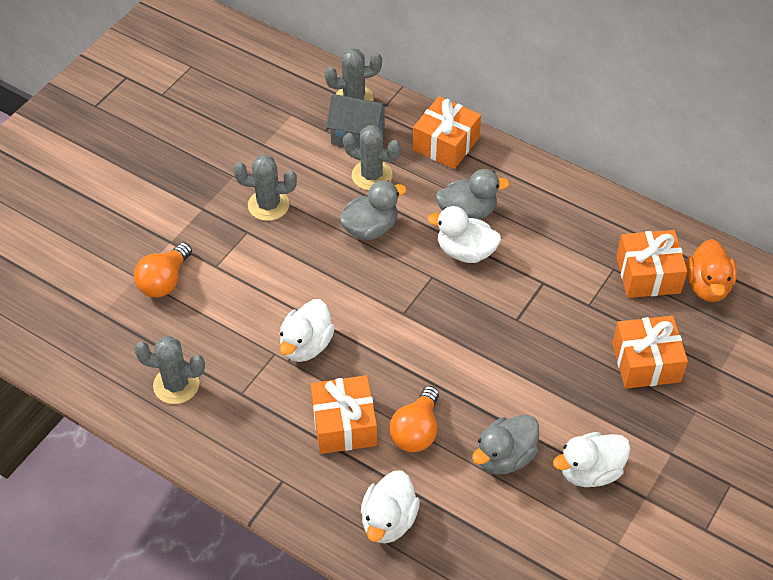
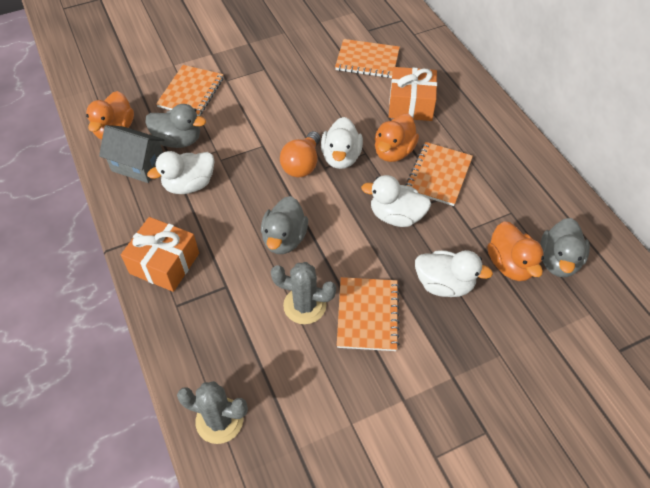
grey cactus: [134,336,205,404] [233,154,297,221] [325,48,382,101] [343,125,401,190] = 4 -> [177,381,248,444] [271,262,336,324] = 2
orange duck: [686,239,737,302] = 1 -> [86,91,134,140] [375,114,419,162] [488,221,544,281] = 3
orange gift: [310,375,377,454] [413,96,481,169] [612,316,688,389] [616,230,688,298] = 4 -> [121,217,199,292] [389,67,437,121] = 2
orange light bulb: [134,242,192,298] [390,386,439,452] = 2 -> [280,131,320,177] = 1
orange notebook: none = 0 -> [156,65,224,116] [335,39,400,78] [337,277,399,351] [405,142,473,206] = 4

